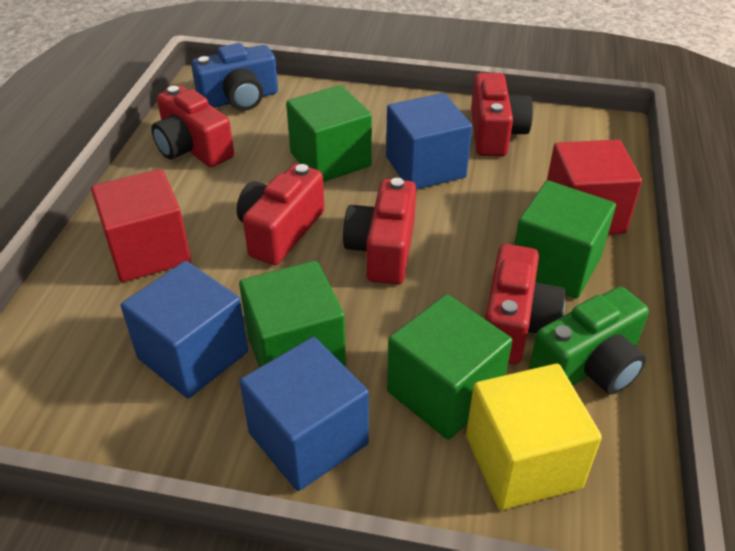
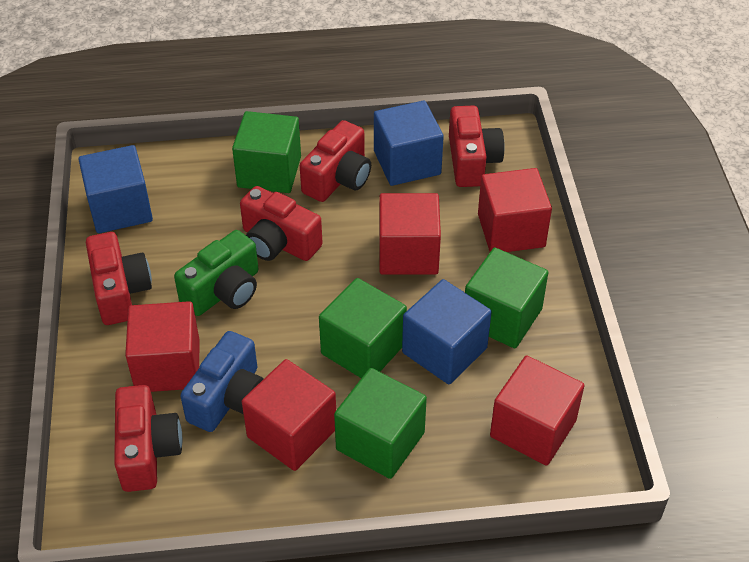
red cube: [91,169,191,282] [547,140,642,235] = 2 -> [125,301,199,392] [242,359,336,471] [379,193,441,275] [478,168,552,252] [490,356,585,466] = 5
yellow cube: [466,364,602,510] = 1 -> none = 0

